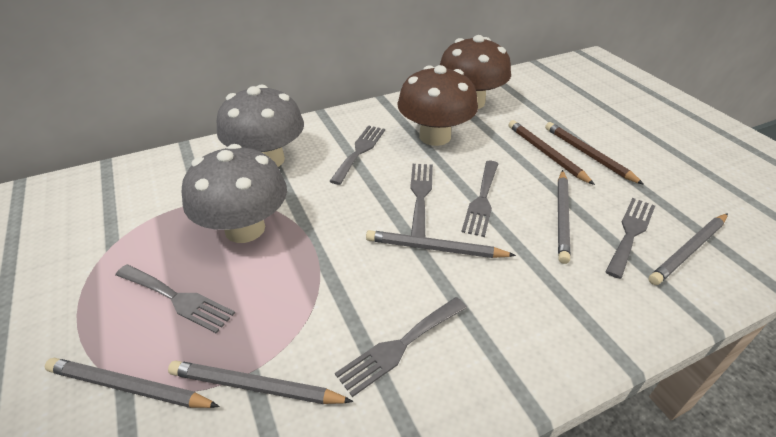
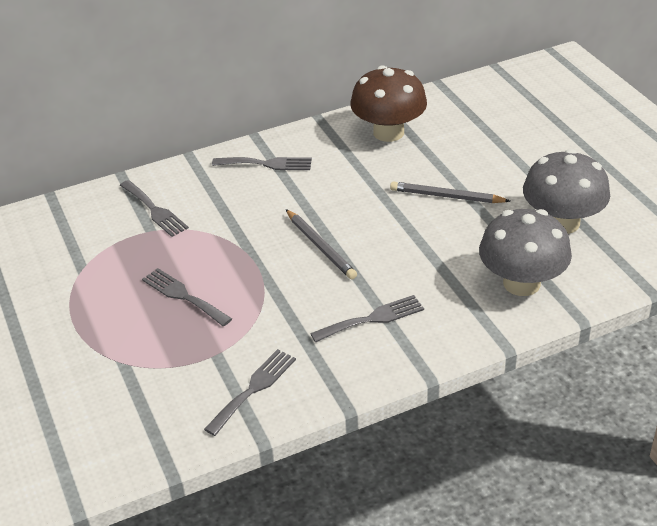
brown mushroom: [397,65,478,146] [440,35,511,109] = 2 -> [350,65,427,142] = 1
brown pencil: [508,120,595,185] [545,122,644,185] = 2 -> none = 0
grey fork: [116,265,235,334] [330,125,385,185] [335,297,467,397] [410,164,433,237] [461,161,498,237] [606,198,655,279] = 6 -> [120,180,189,237] [142,268,232,327] [204,349,296,436] [212,157,312,170] [310,295,424,342] = 5
grey pencil: [45,358,220,408] [168,360,353,404] [366,230,516,258] [558,170,570,264] [648,213,728,285] = 5 -> [286,209,357,279] [390,182,510,203] = 2

